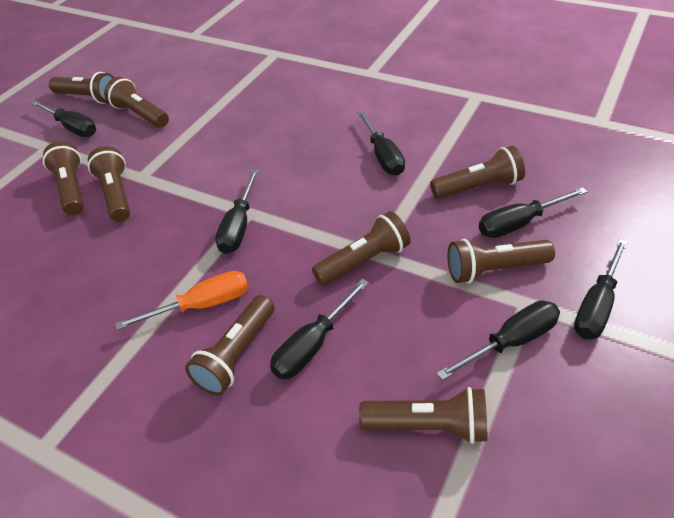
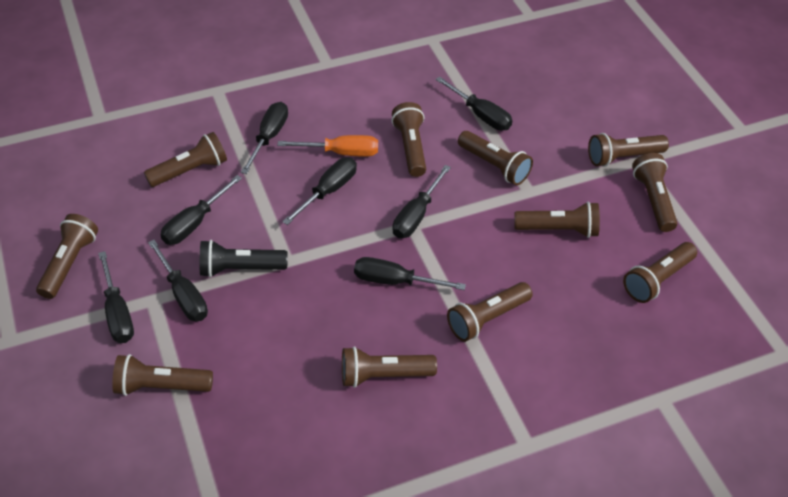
black flashlight: none = 0 -> [200,240,288,277] = 1
black screwdriver: [31,100,96,137] [215,170,259,254] [270,279,369,379] [357,110,405,175] [437,300,560,380] [479,187,588,238] [574,239,628,339] = 7 -> [98,251,134,343] [148,240,208,321] [161,175,242,245] [241,102,288,174] [282,158,357,225] [354,257,466,290] [392,165,451,238] [435,76,512,131] = 8
brown flashlight: [43,142,84,215] [49,72,114,104] [88,146,130,222] [104,77,169,128] [185,295,274,395] [312,211,410,286] [359,387,487,444] [430,146,525,199] [447,239,555,283] = 9 -> [36,214,98,299] [112,354,213,396] [144,132,227,187] [342,346,437,388] [391,102,426,177] [447,282,533,342] [458,131,533,185] [514,202,600,238] [588,133,669,167] [623,242,697,303] [632,153,678,232] = 11

